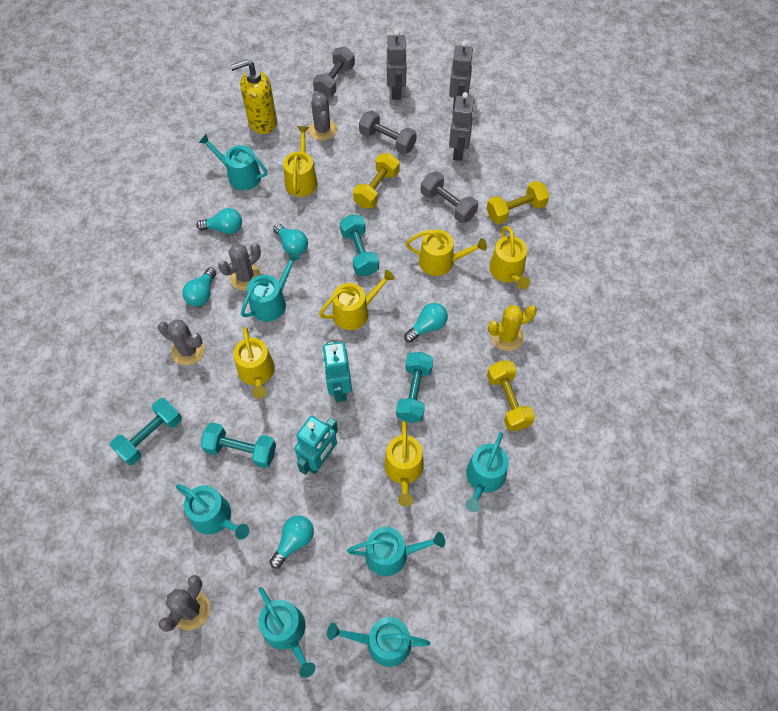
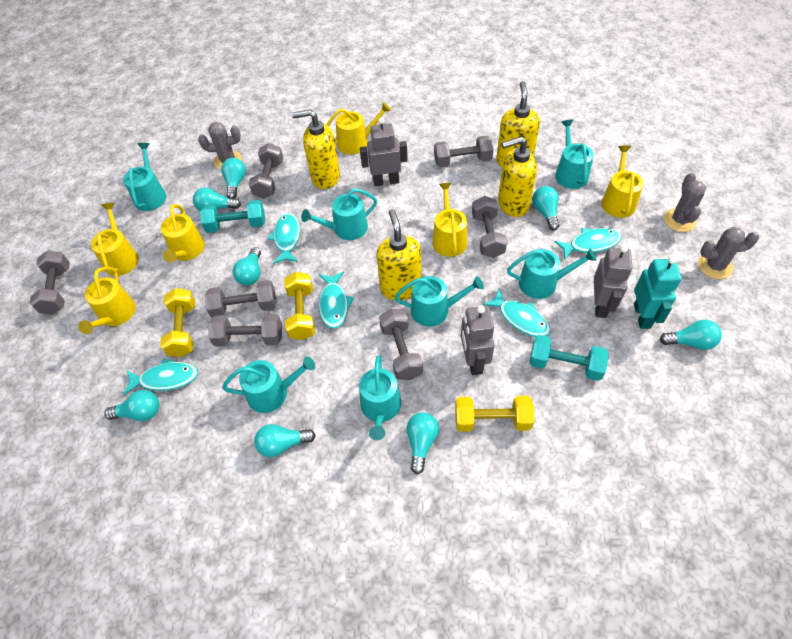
grey cactus: [158,320,205,365] [159,575,210,632] [218,243,261,290] [308,91,337,141] = 4 -> [198,122,242,170] [664,173,706,232] [698,227,759,279] = 3
grey dumbbell: [313,47,355,97] [359,110,417,154] [421,171,478,223] = 3 -> [30,251,70,315] [205,280,276,318] [208,314,282,347] [249,143,283,199] [379,309,423,380] [434,136,493,167] [472,196,507,258] = 7
turquoise dumbbell: [110,398,182,465] [200,422,276,468] [340,214,379,276] [396,352,433,422] = 4 -> [200,200,265,233] [530,335,608,381] = 2
turquoise fish: none = 0 -> [123,358,199,395] [267,213,300,264] [319,272,354,329] [483,289,550,337] [554,228,622,260] = 5
turquoise light bulb: [182,267,216,306] [197,208,242,234] [269,515,314,569] [273,223,308,255] [404,303,448,342] = 5 -> [104,390,159,421] [193,188,241,211] [221,158,246,199] [233,247,261,285] [254,424,316,457] [406,412,439,475] [532,186,560,230] [660,320,722,350] = 8
turquoise robot: [294,416,338,475] [322,341,352,402] = 2 -> [634,256,682,329] = 1
yellow cactus: [488,305,537,351] = 1 -> none = 0
yellow soap dispenser: [230,59,277,134] = 1 -> [292,109,340,189] [376,209,422,300] [496,81,540,167] [498,136,537,217] = 4

